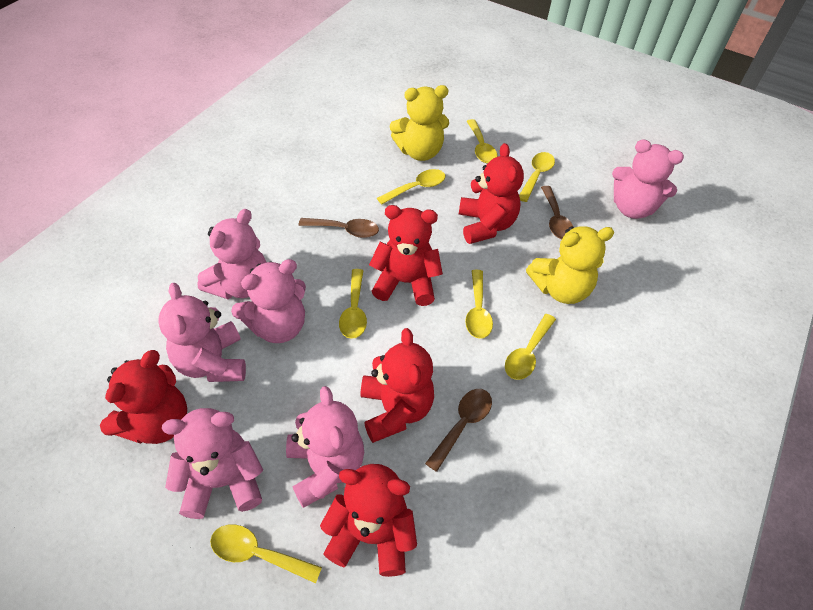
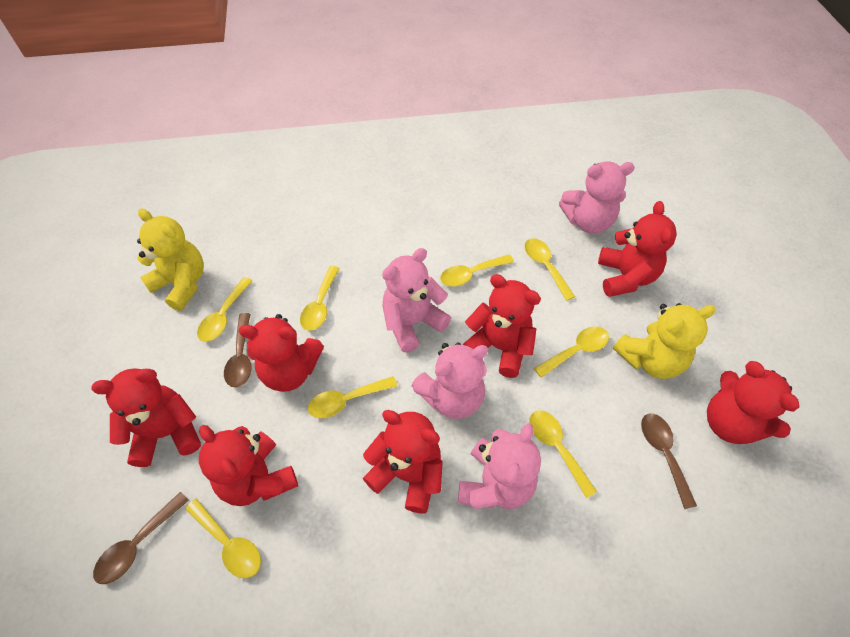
pink teddy bear: [158,283,246,382] [162,408,263,519] [198,209,267,299] [231,259,306,343] [286,386,364,508] [612,139,684,219] = 6 -> [382,248,451,352] [412,342,488,419] [458,423,541,509] [559,161,635,233] = 4
red teddy bear: [100,350,187,444] [320,464,417,577] [360,328,434,443] [369,205,443,306] [459,143,524,244] = 5 -> [92,369,201,467] [199,425,298,506] [239,314,324,392] [363,410,443,513] [462,274,541,378] [598,201,677,297] [707,361,799,444] = 7
yellow spoon: [210,524,322,583] [339,269,367,339] [377,169,445,205] [465,269,493,339] [467,119,498,163] [505,314,556,380] [519,152,555,202] = 7 -> [185,499,261,578] [197,277,252,342] [300,266,340,331] [308,376,398,418] [440,254,514,286] [524,238,575,301] [530,410,597,498] [534,326,609,378] = 8

